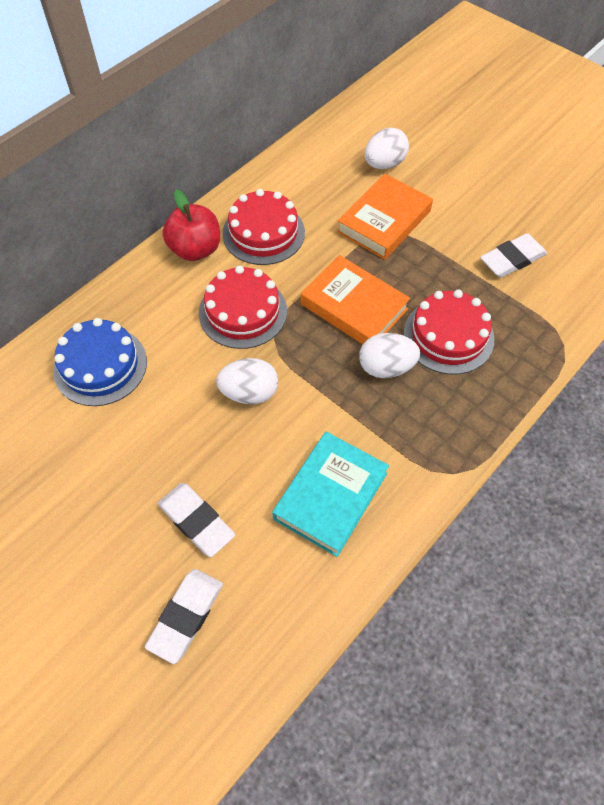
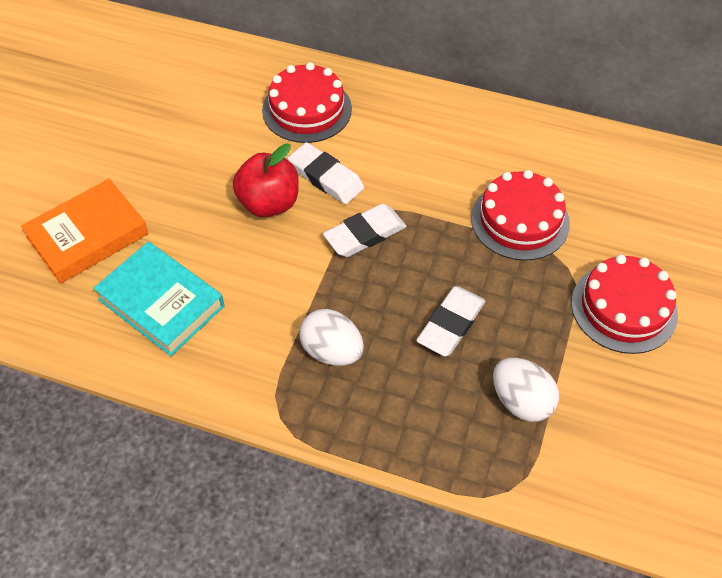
blue cake: [53,318,147,406] = 1 -> none = 0
orange book: [301,255,410,344] [337,174,433,259] = 2 -> [21,179,149,284] = 1
white egg: [216,358,278,404] [359,333,420,378] [365,128,409,169] = 3 -> [299,309,364,366] [493,358,559,422] = 2

